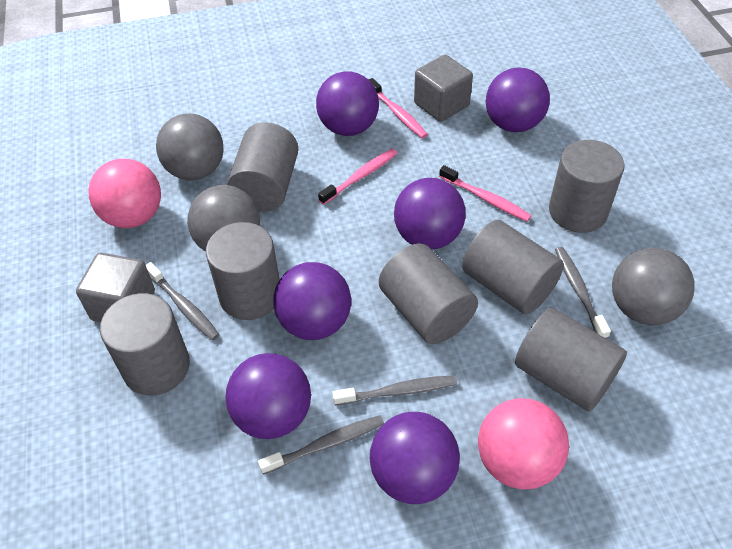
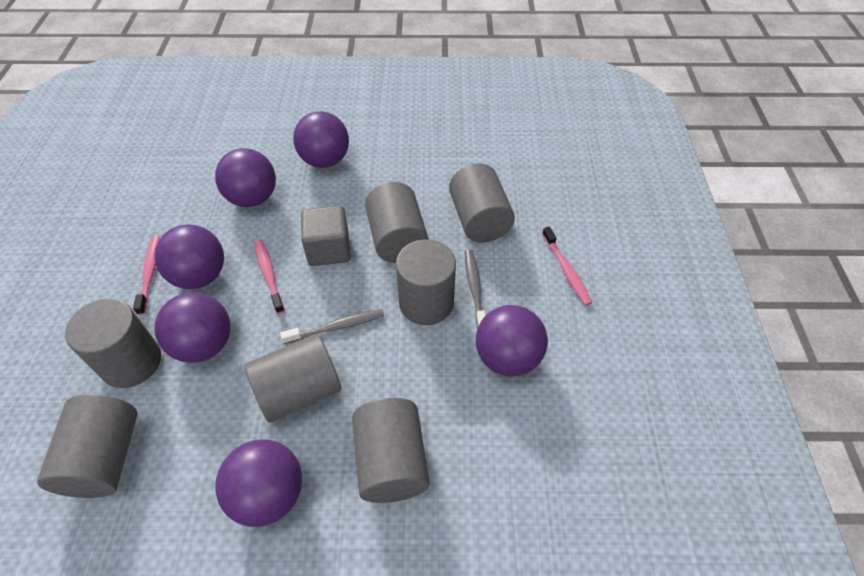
grey ball: [156,113,224,180] [187,185,260,252] [612,248,695,325] = 3 -> none = 0
grey cube: [76,253,155,322] [414,55,473,122] = 2 -> [301,205,351,266] = 1
grey toothbrush: [146,262,219,340] [258,415,384,475] [332,375,457,405] [555,247,611,339] = 4 -> [280,309,384,344] [465,250,485,328] = 2
pink ball: [88,159,161,228] [478,398,569,490] = 2 -> none = 0

